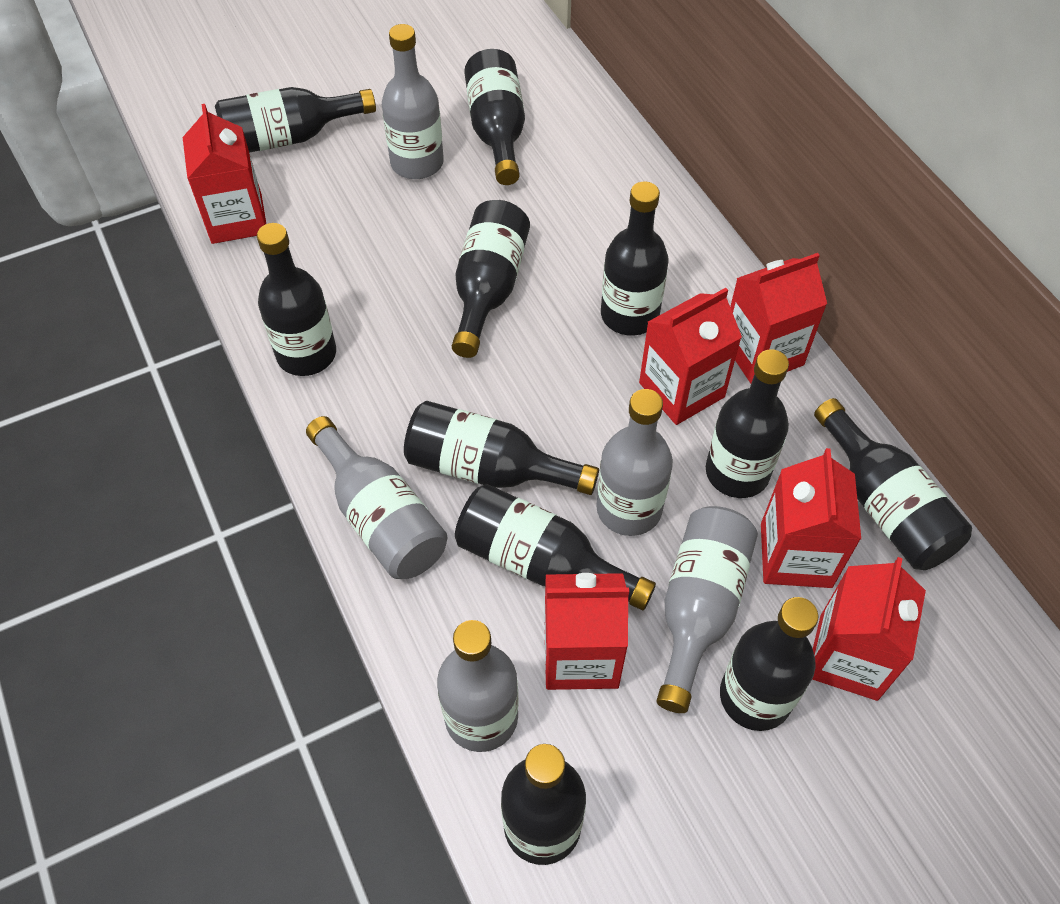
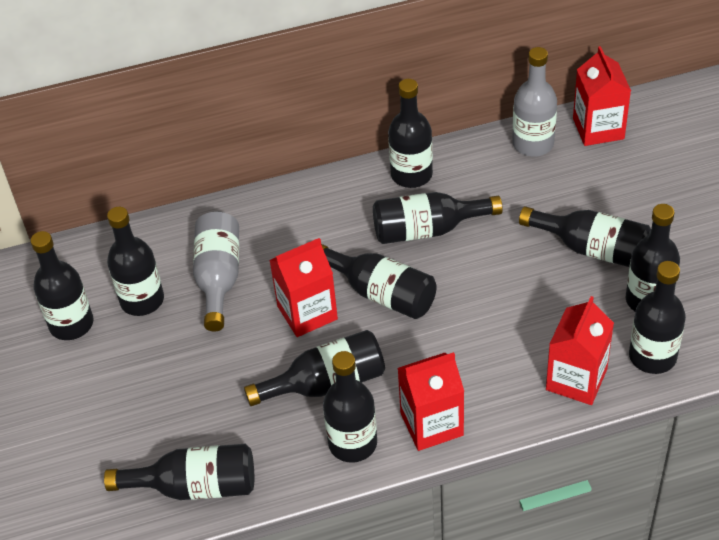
grey bottle: [306,416,447,579] [382,24,444,179] [437,620,519,752] [596,389,673,536] [656,506,758,713] = 5 -> [193,211,239,331] [512,47,557,157] = 2
red carton: [183,104,266,244] [544,573,629,690] [639,288,742,425] [730,253,827,383] [761,448,861,588] [812,557,926,701] = 6 -> [269,238,338,337] [398,352,464,451] [546,296,614,405] [573,46,631,146] = 4

